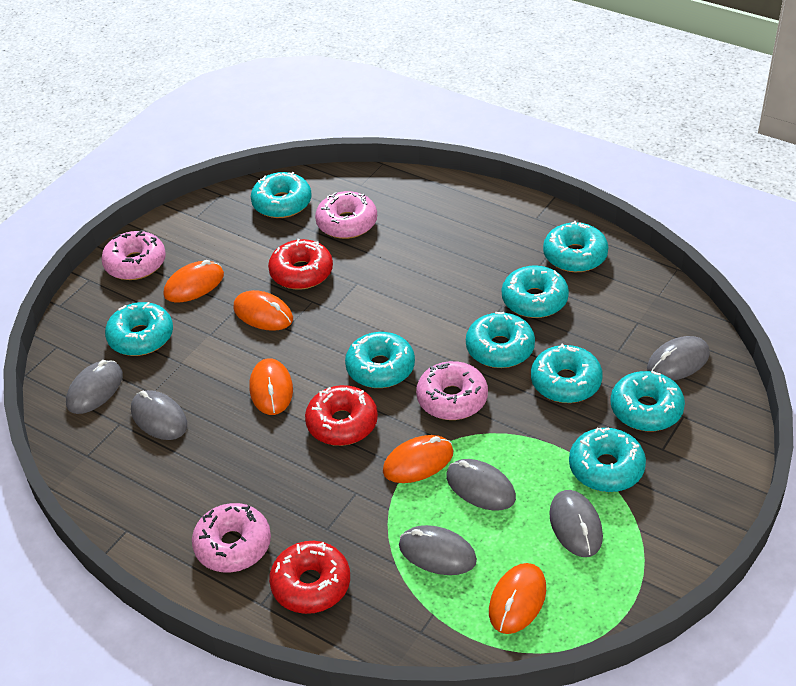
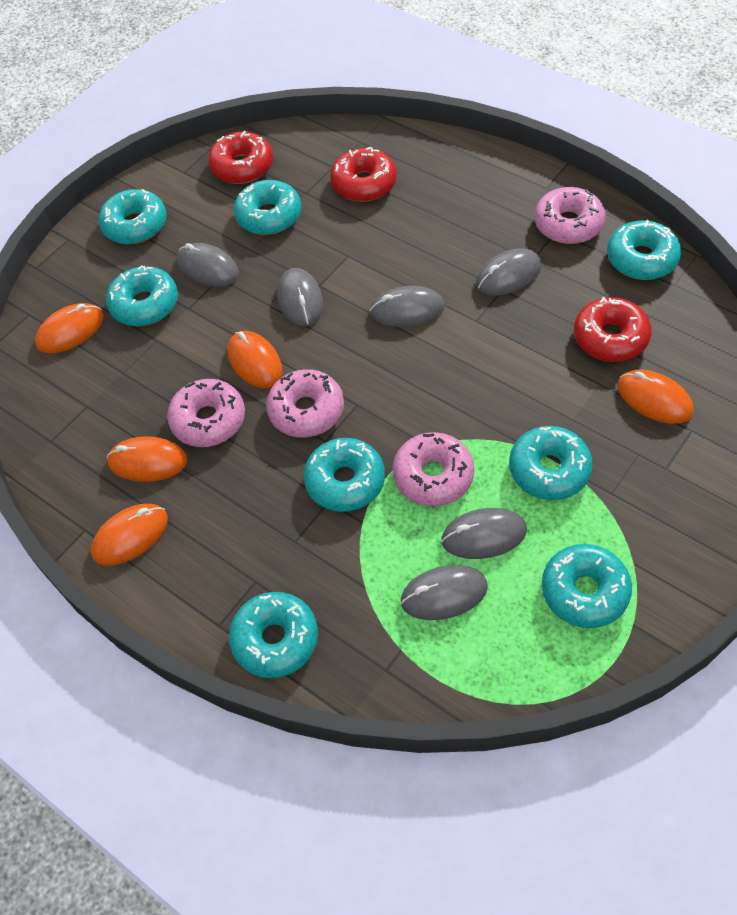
turquoise donut: [105,302,173,356] [251,172,312,218] [345,332,415,388] [466,312,535,368] [502,265,569,318] [531,343,603,403] [543,221,608,272] [569,428,646,492] [610,371,685,431] = 9 -> [98,189,167,244] [106,265,178,326] [229,592,318,678] [234,180,301,235] [304,438,385,512] [509,426,593,500] [542,544,632,628] [607,220,681,280] = 8

